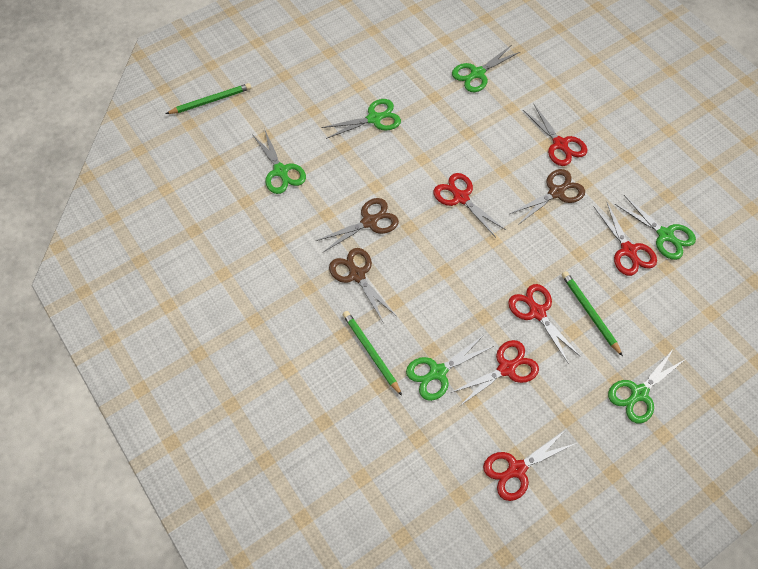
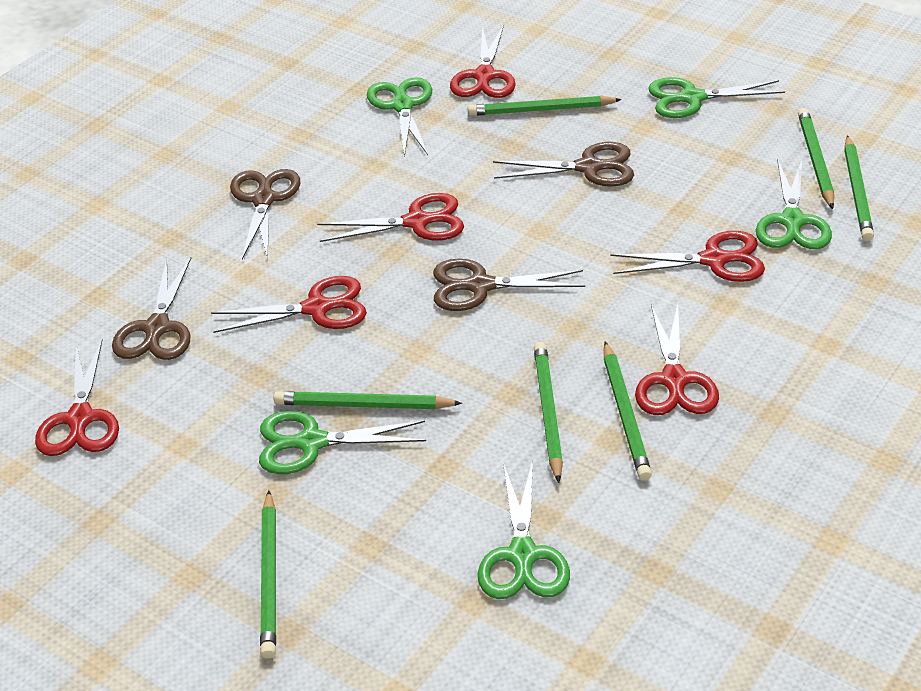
brown scissors: [316,198,399,252] [329,248,396,322] [509,169,585,225] = 3 -> [112,257,191,360] [230,169,300,260] [433,259,585,311] [493,142,634,187] = 4
green pencil: [166,83,251,114] [343,311,402,396] [561,271,623,357] = 3 -> [260,491,276,659] [274,391,462,409] [468,96,622,116] [534,342,563,483] [604,341,652,481] [798,108,834,209] [844,135,874,241] = 7
green scissors: [252,128,306,194] [321,99,401,139] [406,334,494,401] [452,46,520,92] [608,348,686,423] [615,195,696,260] = 6 -> [259,411,426,474] [367,77,432,157] [477,460,570,599] [648,77,785,118] [756,158,832,249] = 5

